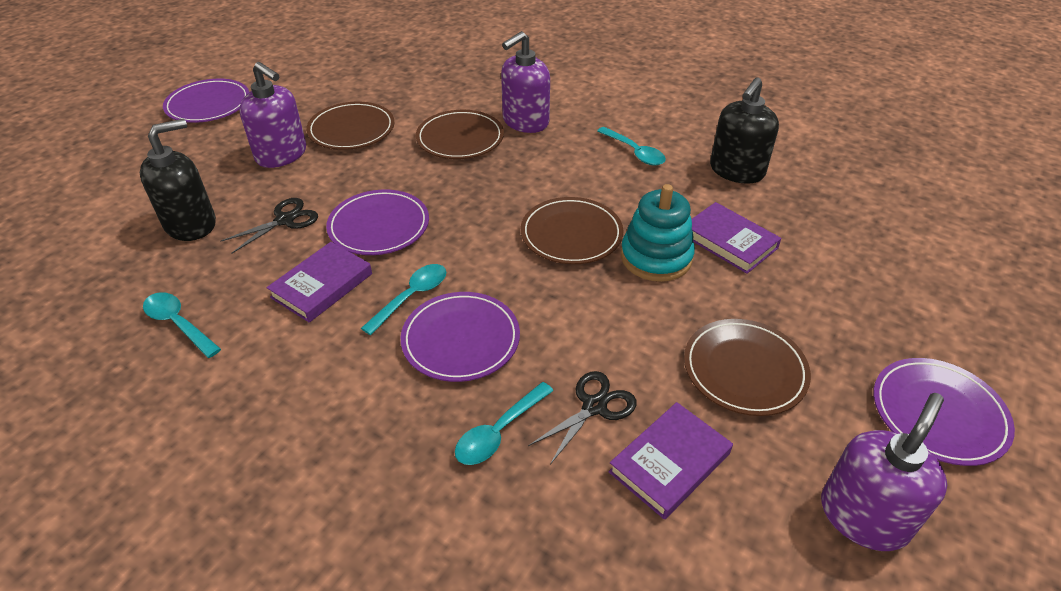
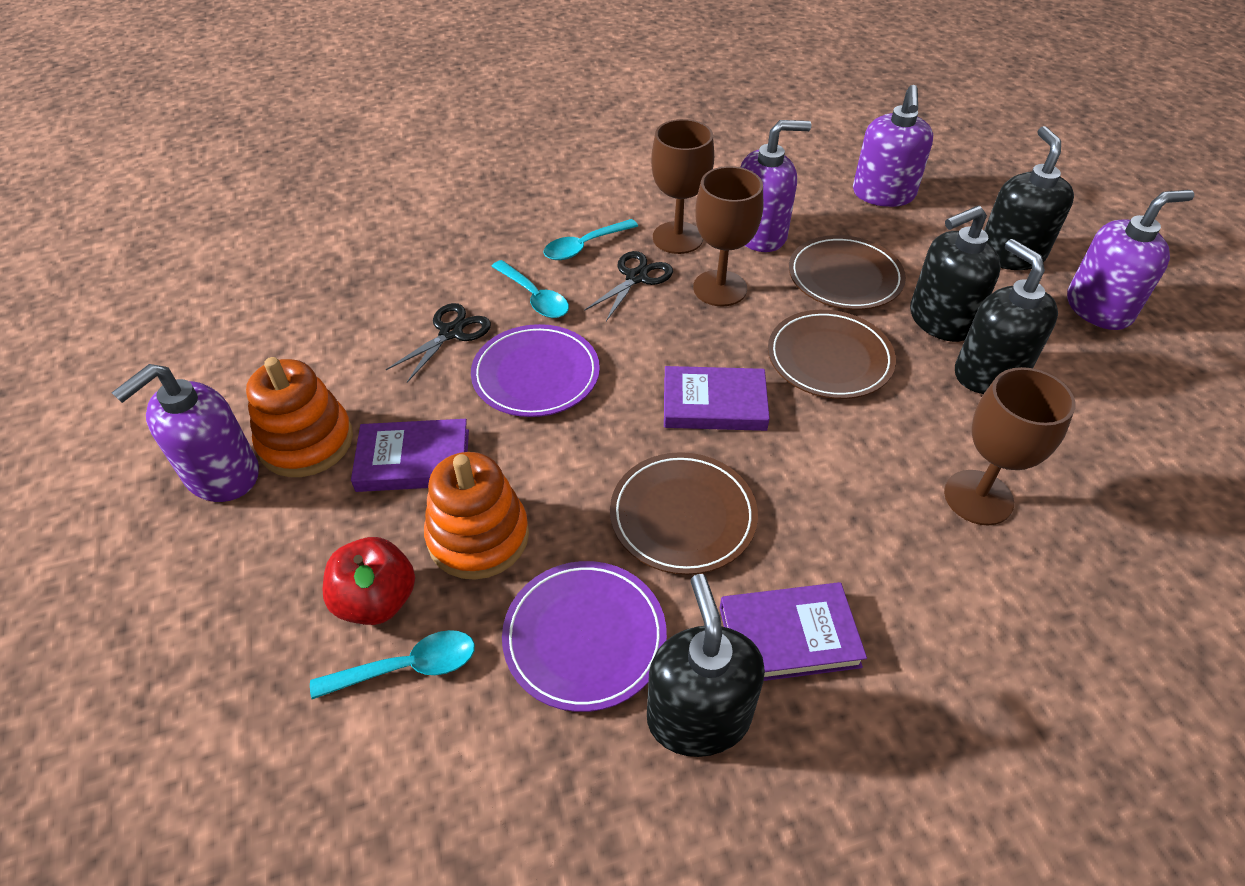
black soap dispenser: [140,119,216,241] [710,78,779,184] = 2 -> [647,574,765,757] [910,205,1001,342] [955,239,1058,394] [984,126,1074,270] = 4
brown goblet: none = 0 -> [651,119,714,254] [693,166,763,306] [944,367,1075,525] = 3
brown plate: [306,102,394,150] [416,110,504,159] [521,197,623,264] [684,319,811,416] = 4 -> [610,452,758,575] [768,310,896,399] [789,235,906,310] = 3
orange stacking toy: none = 0 -> [246,357,353,477] [424,452,529,580] = 2
purple plate: [163,79,249,123] [326,190,429,255] [401,292,520,382] [873,358,1015,466] = 4 -> [471,324,600,417] [502,561,667,712] = 2
purple soap dispenser: [239,62,306,168] [501,31,550,133] [821,393,947,551] = 3 -> [112,364,259,502] [741,120,811,252] [853,85,933,207] [1067,190,1194,330] = 4
red apple: none = 0 -> [322,537,415,625] = 1
turquoise spoon: [143,292,221,358] [361,264,446,335] [455,382,554,465] [597,127,666,166] = 4 -> [310,630,475,699] [491,260,569,318] [543,219,638,260] = 3
turquoise stacking toy: [621,184,695,282] = 1 -> none = 0

